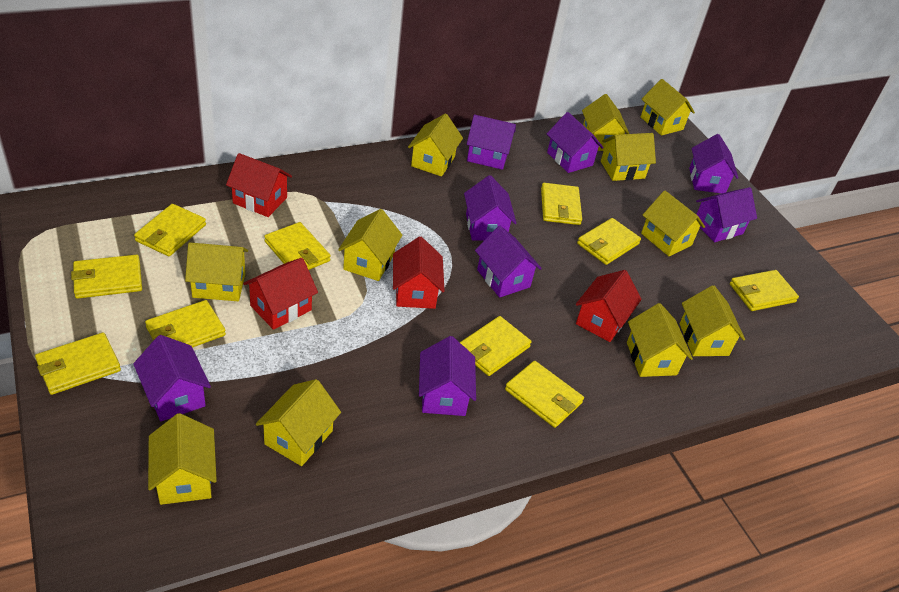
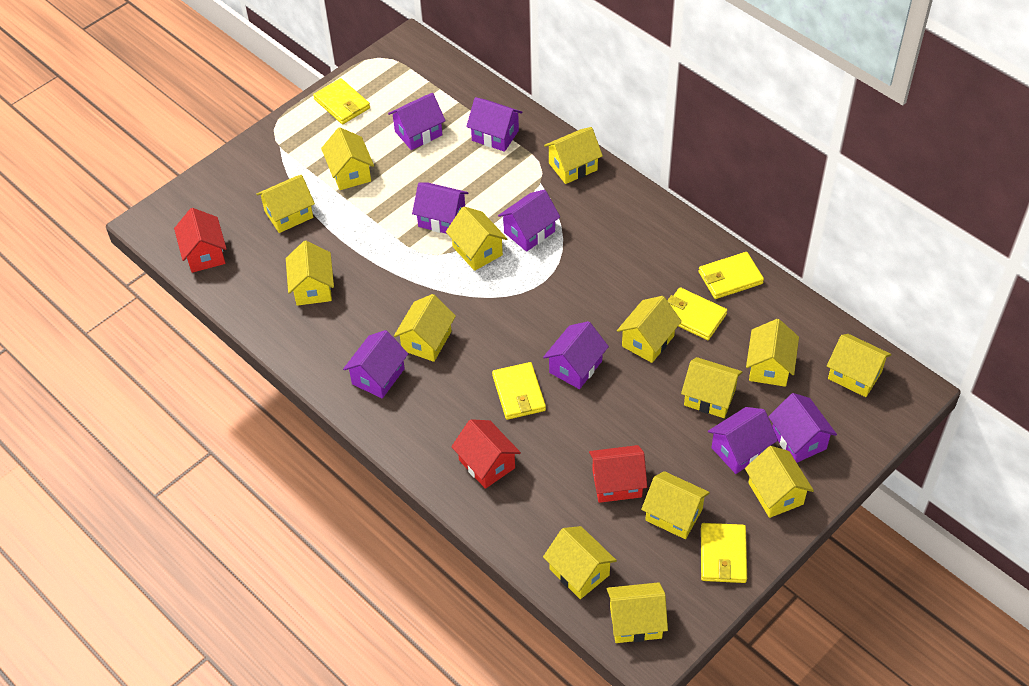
red house: [226,153,292,217] [243,258,318,330] [393,236,445,309] [576,270,642,342] = 4 -> [174,208,227,273] [451,419,521,489] [589,445,647,503] = 3
yellow house: [148,413,217,505] [185,242,248,301] [256,379,341,466] [338,209,402,281] [408,114,463,176] [582,94,629,151] [601,133,656,181] [627,303,693,377] [641,79,695,136] [641,191,705,257] [680,285,745,356] = 11 -> [256,175,315,233] [286,241,334,306] [321,127,374,190] [394,294,456,362] [446,206,507,271] [543,526,617,599] [544,127,603,184] [607,582,668,643] [617,296,682,363] [641,471,710,539] [681,357,742,418] [745,446,814,518] [746,319,799,387] [827,334,892,397] = 14
yellow wallet: [35,333,121,395] [71,255,142,299] [134,204,206,256] [145,300,226,348] [264,222,331,270] [460,316,531,376] [505,361,584,428] [541,183,582,225] [577,218,641,265] [730,270,799,311] = 10 -> [313,78,370,124] [492,362,546,420] [667,287,727,340] [699,252,764,299] [701,523,747,583] = 5

